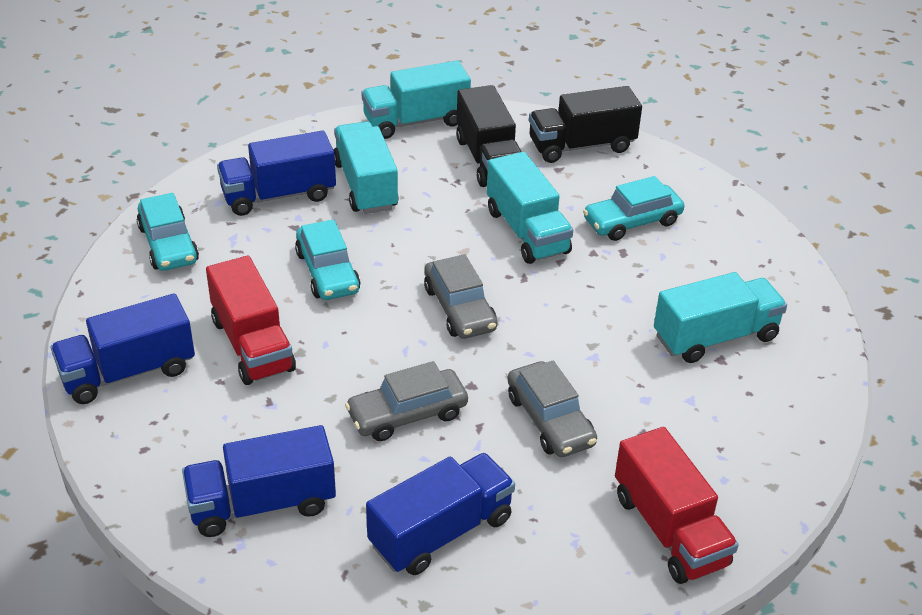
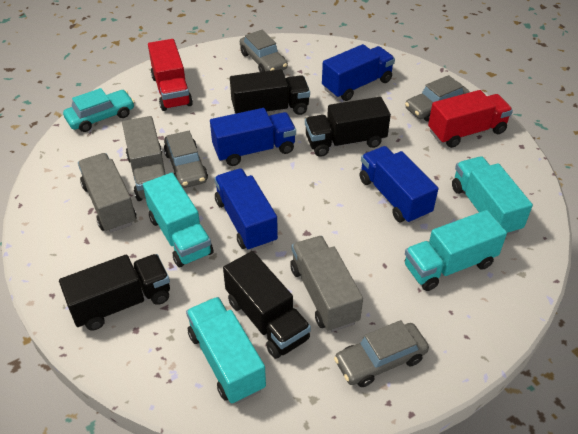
black truck: [456,85,522,187] [529,86,642,163] = 2 -> [59,254,170,330] [223,251,311,359] [230,69,310,115] [305,97,391,157] = 4
grey car: [345,361,468,441] [424,254,497,339] [507,361,597,457] = 3 -> [164,131,208,188] [240,30,288,72] [334,320,429,387] [405,75,470,122] = 4
grey truck: none = 0 -> [78,153,136,232] [122,116,166,201] [290,236,363,332] = 3
turquoise car: [137,193,199,271] [295,219,360,300] [583,176,684,241] = 3 -> [63,88,134,132] = 1

